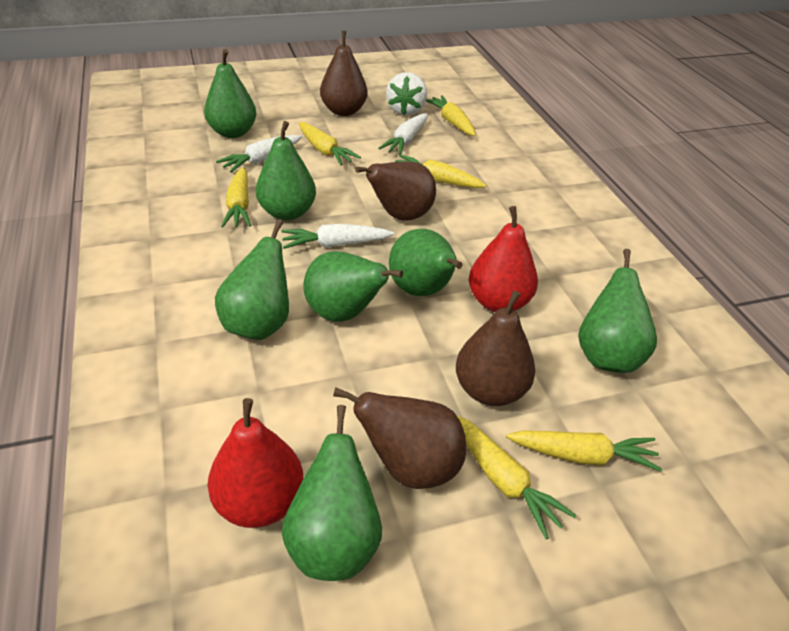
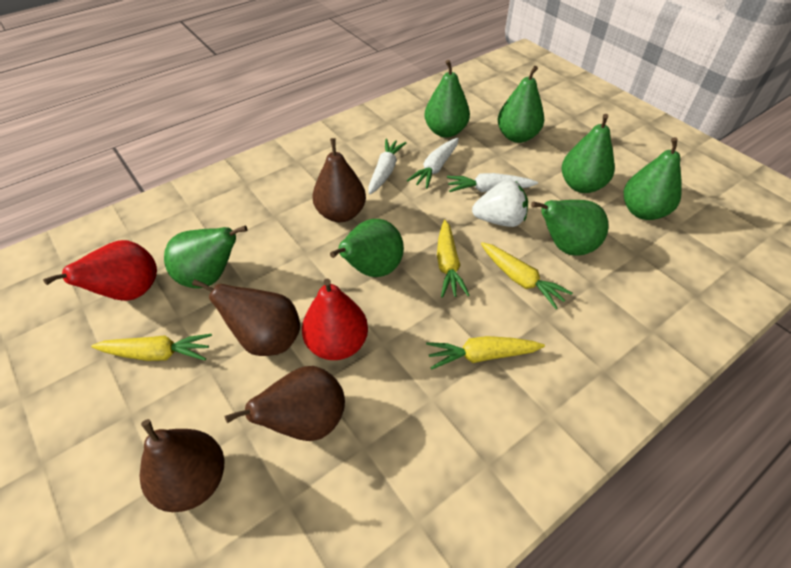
yellow carrot: [221,167,251,227] [299,122,361,165] [395,155,486,188] [426,95,476,136] [457,416,576,539] [506,430,662,472] = 6 -> [91,334,212,361] [426,336,545,370] [437,220,470,298] [481,242,573,309] = 4

